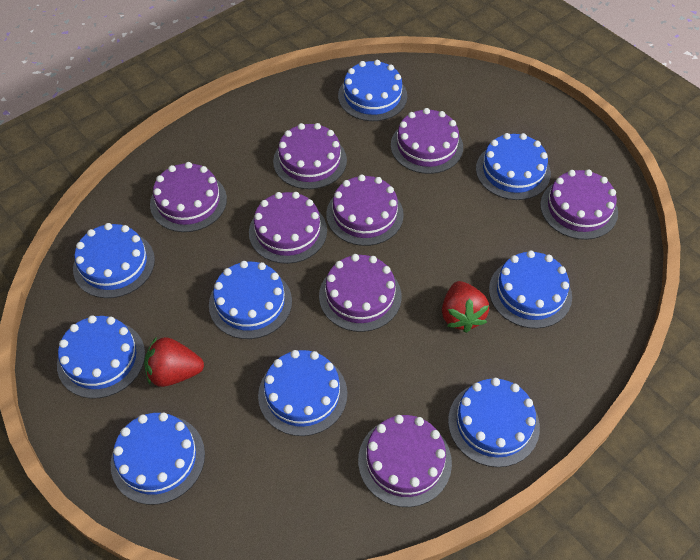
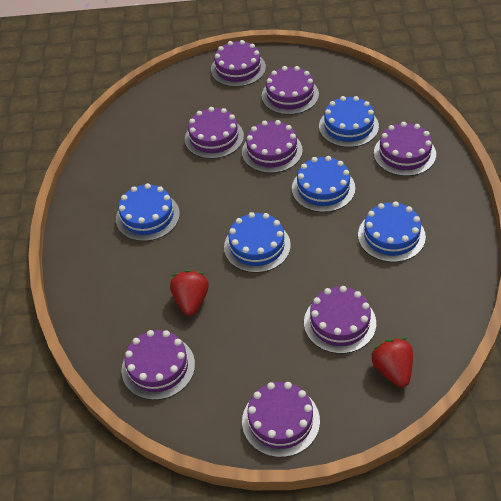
blue cake: [57,315,145,399] [73,223,155,298] [111,412,205,505] [209,261,292,339] [258,350,347,436] [338,60,407,121] [448,378,540,467] [476,133,551,200] [489,250,572,329] = 9 -> [116,183,180,241] [224,212,291,273] [292,156,355,212] [319,96,379,147] [358,201,426,262] = 5

